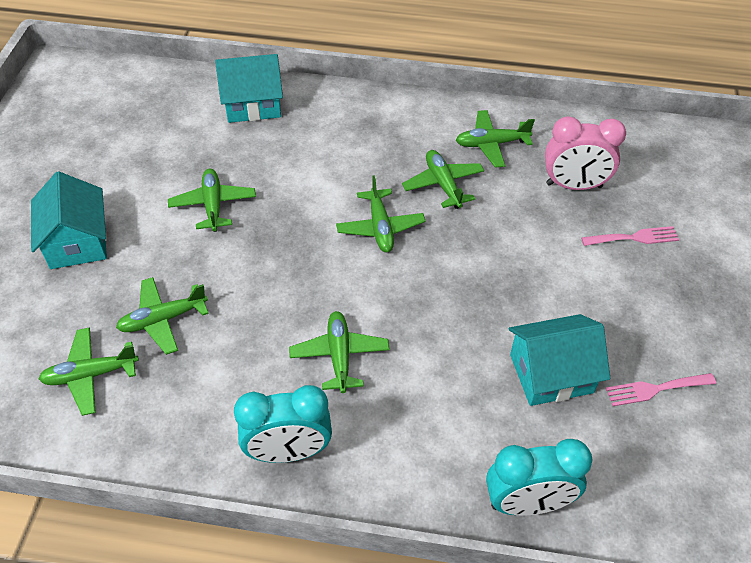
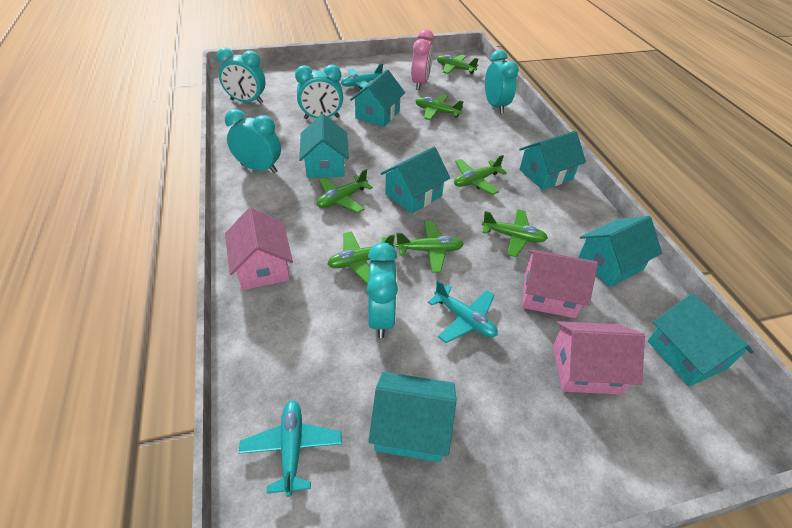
pink fork: [581,226,679,246] [605,373,716,406] = 2 -> none = 0
pink house: none = 0 -> [225,208,293,290] [523,249,598,318] [553,321,645,395] = 3
turquoise clock: [234,385,332,463] [486,439,592,516] = 2 -> [216,47,266,103] [225,109,281,173] [295,64,343,119] [367,243,398,338] [485,50,519,114] = 5
turquoise house: [31,171,107,269] [215,54,283,123] [509,314,610,406] = 3 -> [299,114,349,178] [350,70,405,127] [368,372,456,462] [380,147,450,214] [519,131,586,190] [578,216,662,287] [648,293,754,386] = 7
turquoise plane: none = 0 -> [239,400,342,497] [341,63,383,89] [428,280,498,343] = 3

